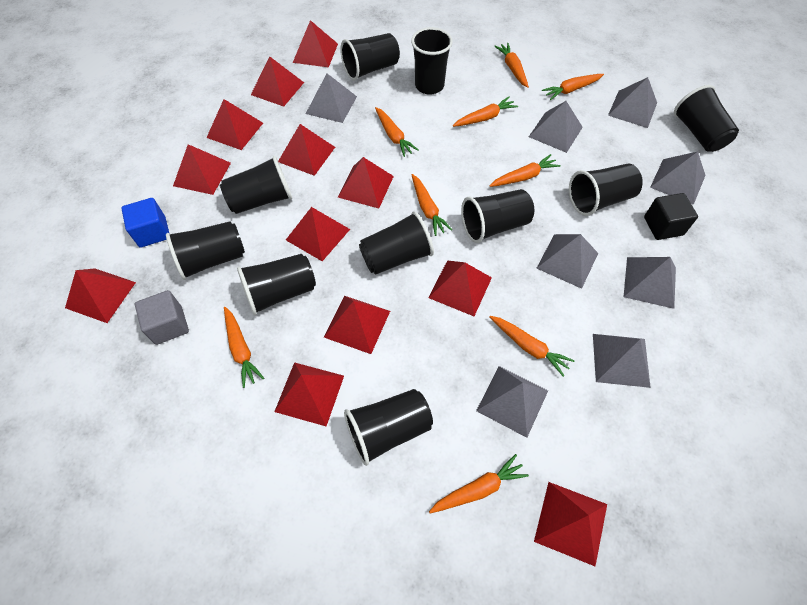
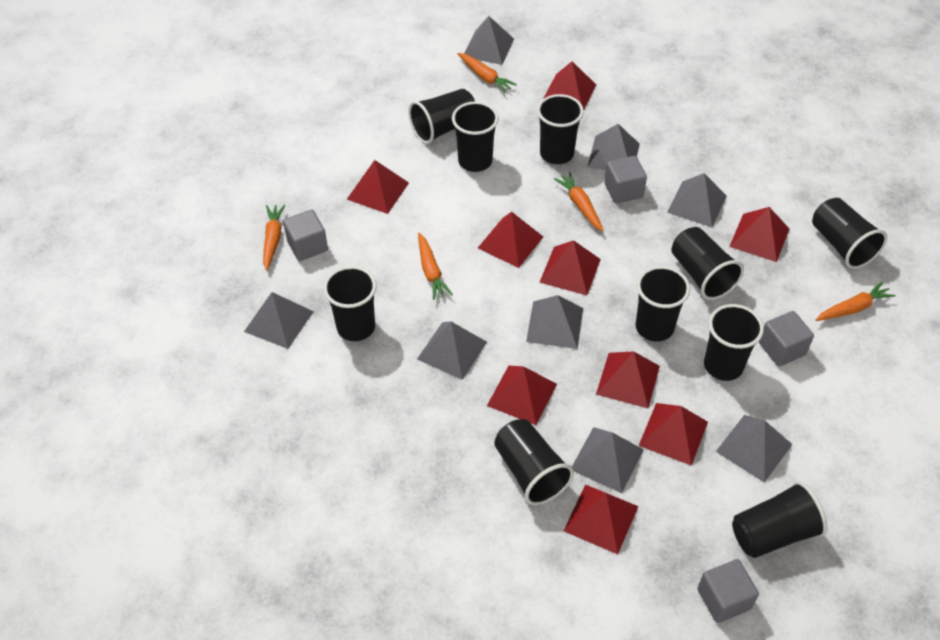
black cube: [644,193,698,240] = 1 -> none = 0
blue cube: [121,198,169,248] = 1 -> none = 0
grey cube: [135,290,189,345] = 1 -> [283,209,328,261] [604,156,647,204] [697,559,759,623] [759,311,814,367] = 4
orange carrot: [224,307,264,388] [375,107,419,157] [412,174,452,236] [429,454,529,513] [453,97,518,127] [490,154,561,187] [490,316,574,377] [494,43,529,88] [542,74,604,100] = 9 -> [263,205,286,271] [418,233,453,300] [457,53,517,93] [554,172,604,232] [815,281,896,321] = 5
red pyramid: [65,268,136,323] [173,144,231,195] [207,99,263,150] [251,56,304,107] [274,362,344,426] [278,124,335,176] [286,207,350,261] [293,20,338,67] [324,296,390,354] [338,157,394,208] [428,260,492,316] [534,482,607,566] = 12 -> [347,160,409,214] [478,212,543,268] [487,366,557,425] [539,240,601,295] [543,61,596,109] [564,484,639,554] [596,351,660,408] [639,403,708,466] [729,207,789,262] = 9

